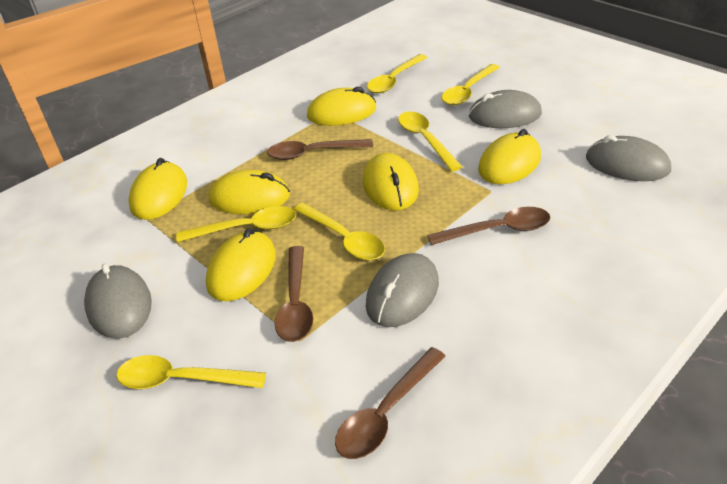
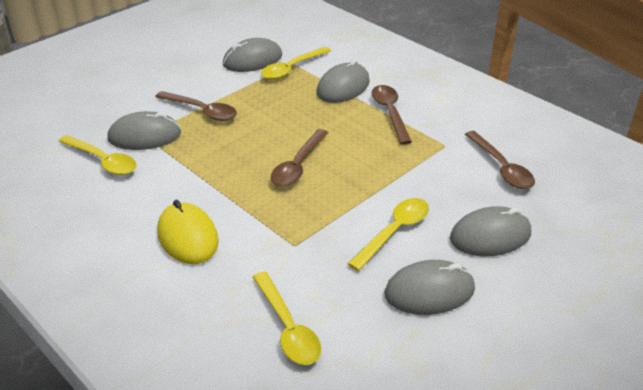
grey mouse: [84,263,152,339] [366,253,439,327] [469,90,542,128] [586,135,671,181] = 4 -> [107,111,181,150] [223,38,282,72] [317,59,370,103] [384,260,475,315] [450,206,531,256] = 5
yellow mouse: [128,158,187,220] [206,228,276,301] [209,170,290,214] [307,87,376,126] [363,153,419,211] [478,129,541,184] = 6 -> [157,200,219,264] = 1
yellow spoon: [116,355,266,389] [176,206,296,242] [293,203,385,260] [367,54,427,93] [398,112,462,172] [442,64,500,105] = 6 -> [59,135,137,175] [253,272,321,365] [261,47,331,80] [347,198,429,271] = 4

